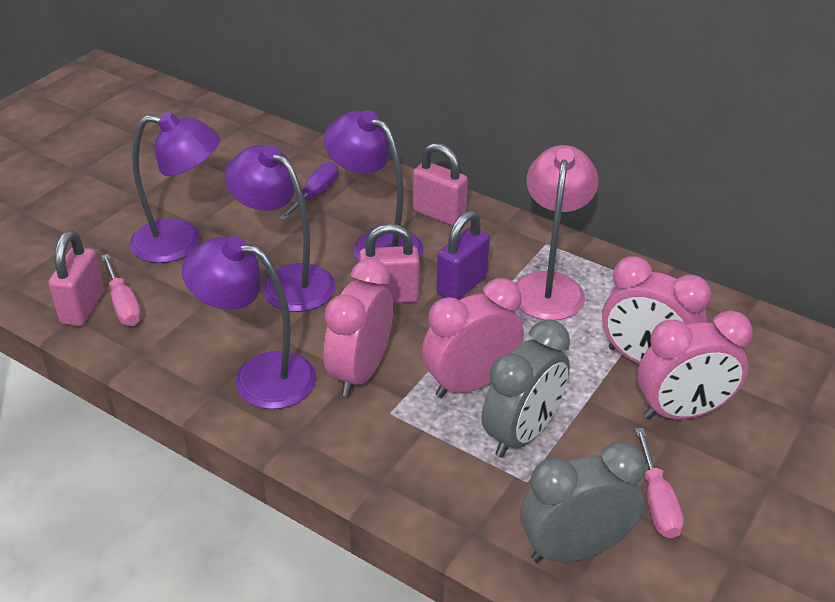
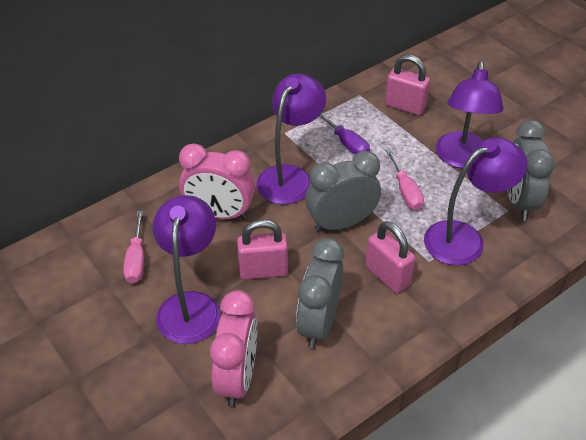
grey clock: [481,319,570,458] [520,441,645,563] = 2 -> [296,238,344,348] [305,151,381,232] [507,120,555,220] = 3
pink clock: [324,258,393,397] [422,278,524,398] [602,256,711,364] [637,310,753,419] = 4 -> [179,143,255,220] [210,290,257,407] = 2
pink lamp: [515,145,598,320] = 1 -> none = 0
purple padlock: [437,211,490,300] = 1 -> none = 0

